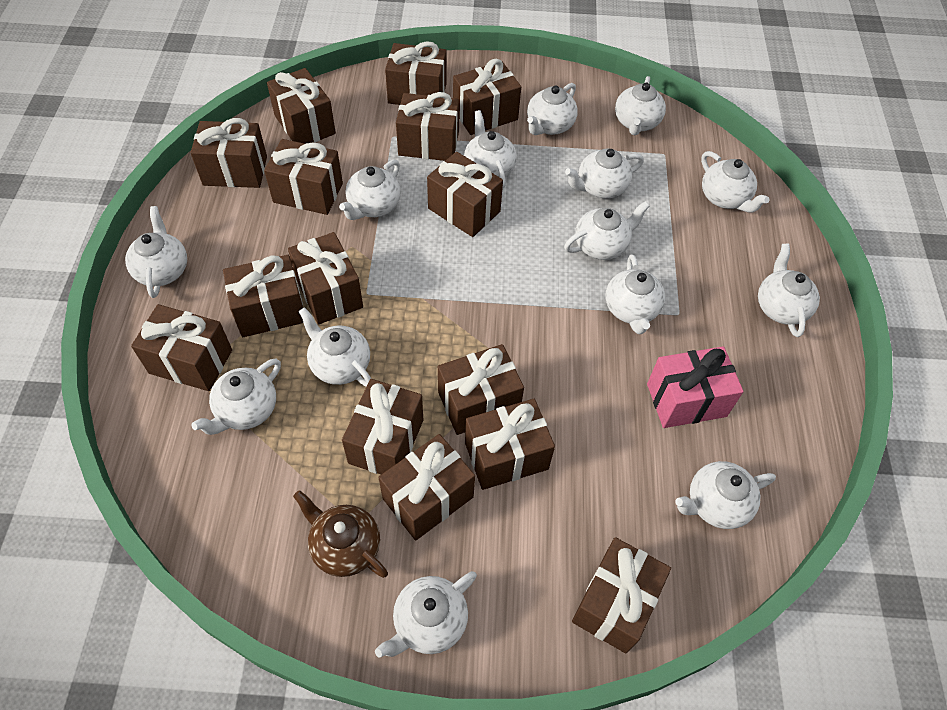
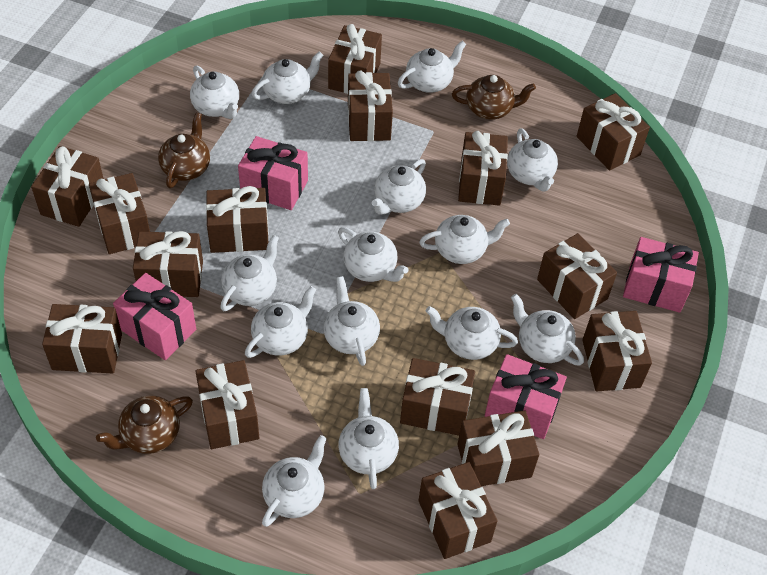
brown teapot: [293,490,388,578] = 1 -> [96,396,193,454] [158,113,210,188] [452,75,536,120] = 3
pink gift: [647,346,744,428] = 1 -> [113,273,196,360] [238,136,308,210] [485,354,567,439] [623,237,699,313] = 4

